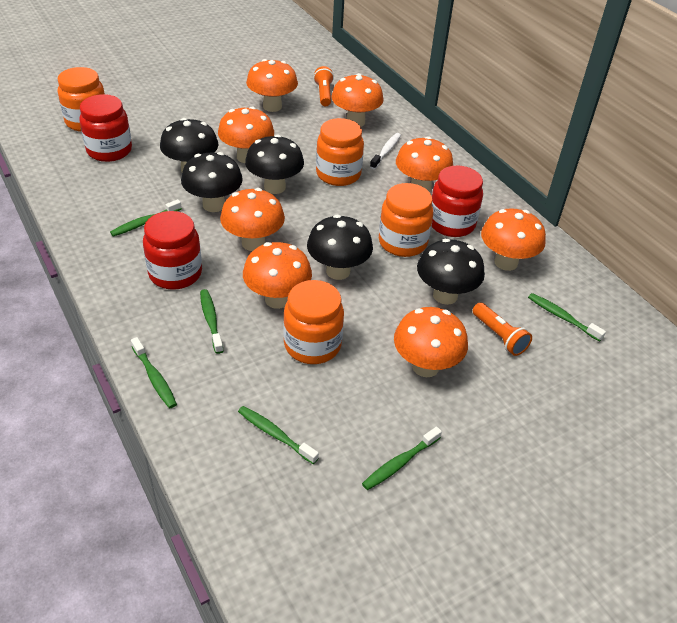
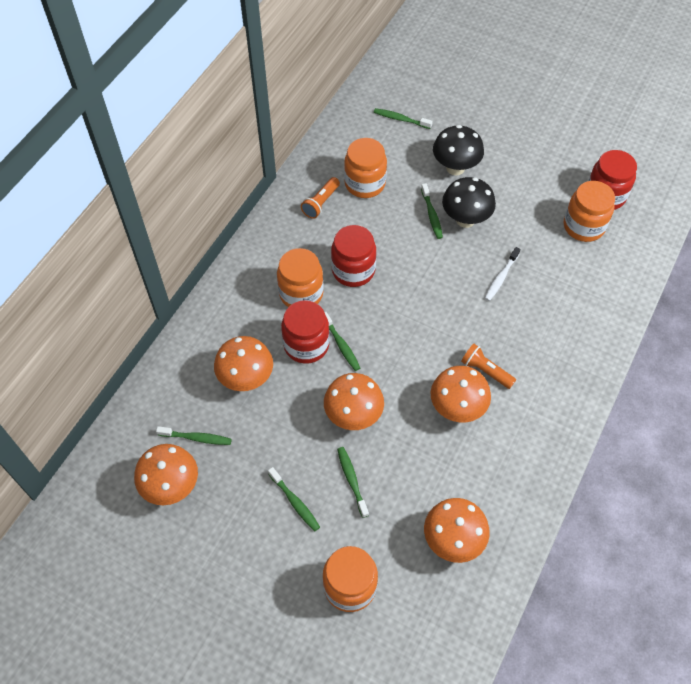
black mushroom: [160,118,218,172] [181,152,243,212] [245,135,304,194] [307,215,373,280] [417,238,485,305] = 5 -> [433,125,484,175] [442,177,496,228] = 2
orange mushroom: [218,107,274,163] [220,188,285,251] [243,242,312,309] [246,59,298,112] [331,73,384,127] [394,307,468,377] [396,136,453,192] [481,208,546,271] = 8 -> [134,444,198,505] [214,336,273,391] [324,373,384,430] [424,498,490,563] [431,366,491,422] = 5

